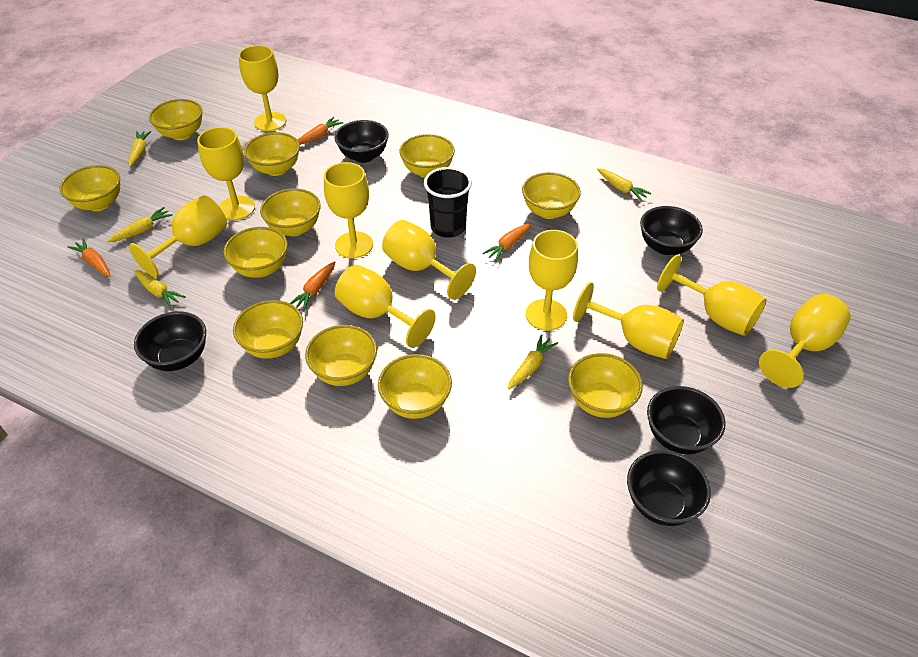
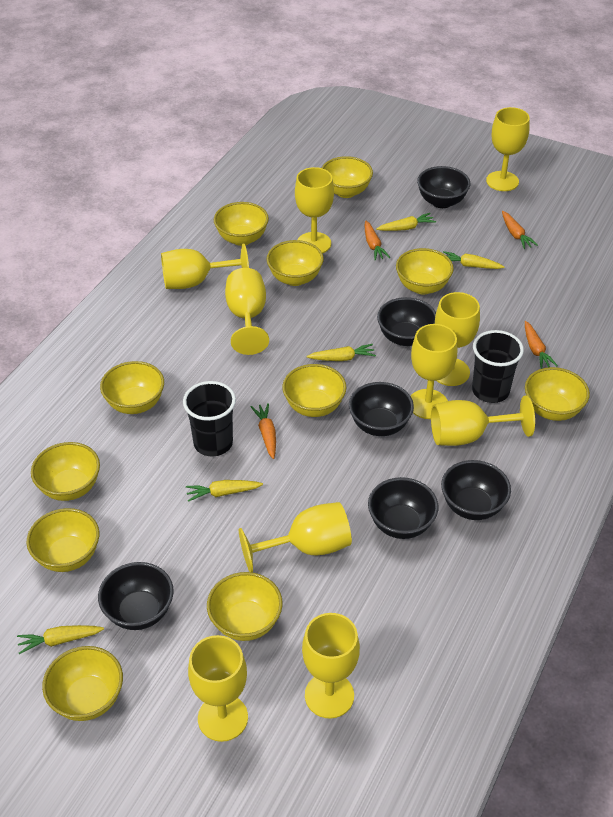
black bowl: [134,312,206,371] [334,120,389,163] [627,450,711,526] [640,206,703,255] [647,386,726,454] = 5 -> [98,562,174,630] [349,382,414,436] [368,477,438,539] [377,297,436,346] [417,166,470,208] [441,460,511,520] = 6
black cup: [424,167,472,238] = 1 -> [183,381,236,456] [472,330,524,403] = 2

